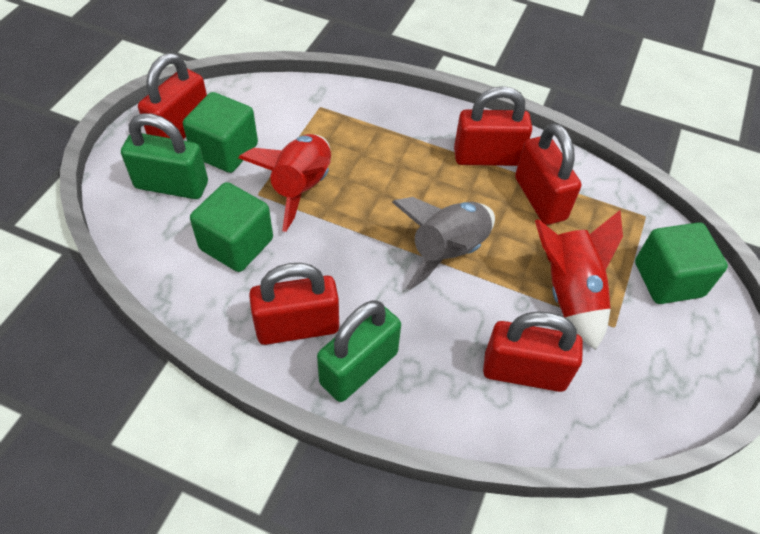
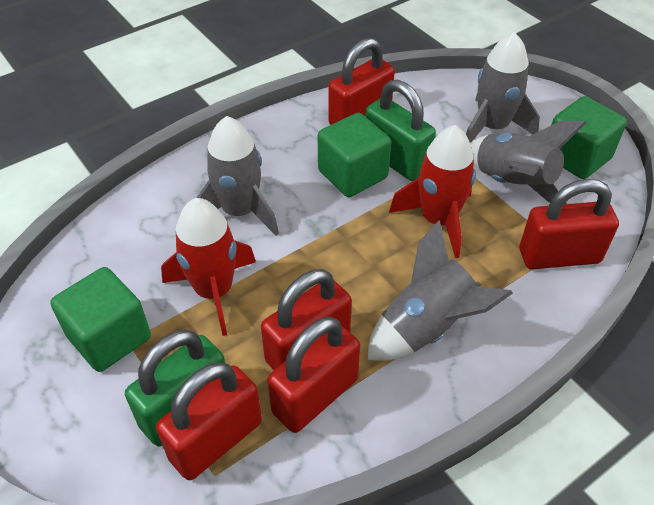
grey rocket: [392,197,495,290] = 1 -> [196,116,279,236] [367,220,513,361] [466,32,540,142] [470,121,587,204] = 4

